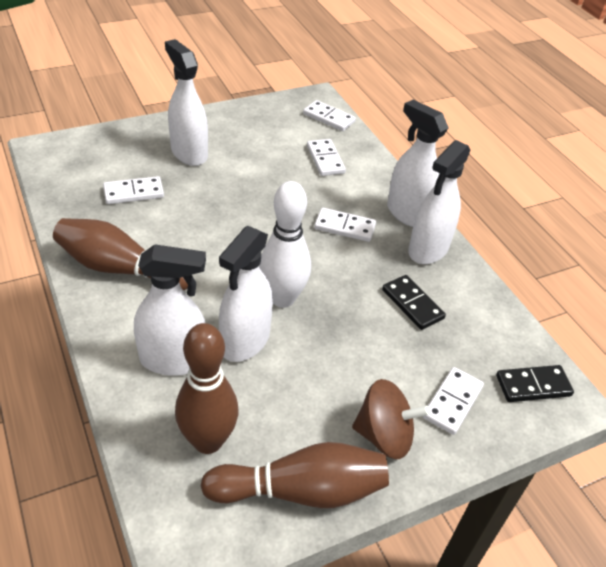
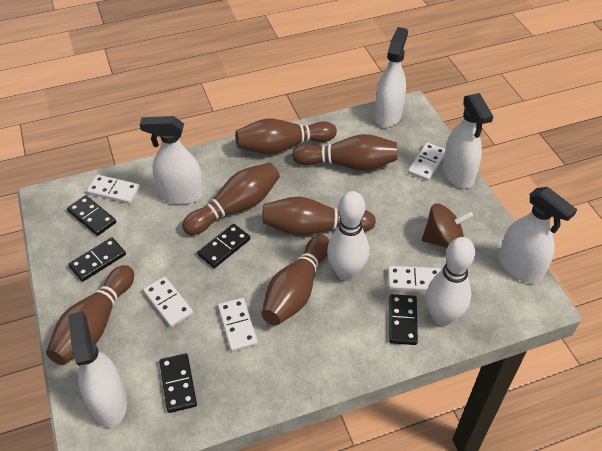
black domino: [382,275,446,330] [496,365,574,402] = 2 -> [67,195,116,236] [68,237,126,282] [159,353,197,413] [197,224,250,268] [389,294,418,345] = 5
brown bowling pin: [53,218,188,290] [175,323,239,454] [201,442,389,508] = 3 -> [46,265,134,365] [182,163,280,235] [235,119,337,154] [261,235,329,326] [262,197,376,236] [292,134,397,171] = 6
white bowling pin: [259,181,311,308] = 1 -> [327,191,369,281] [426,237,475,326] = 2

